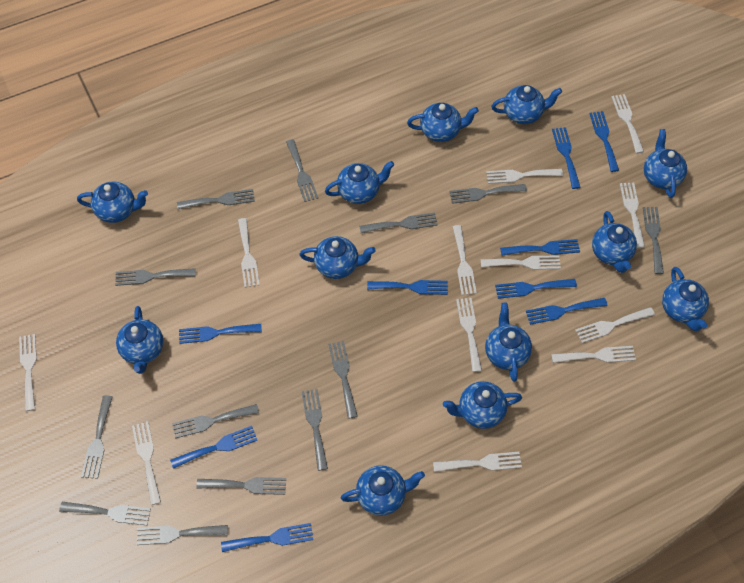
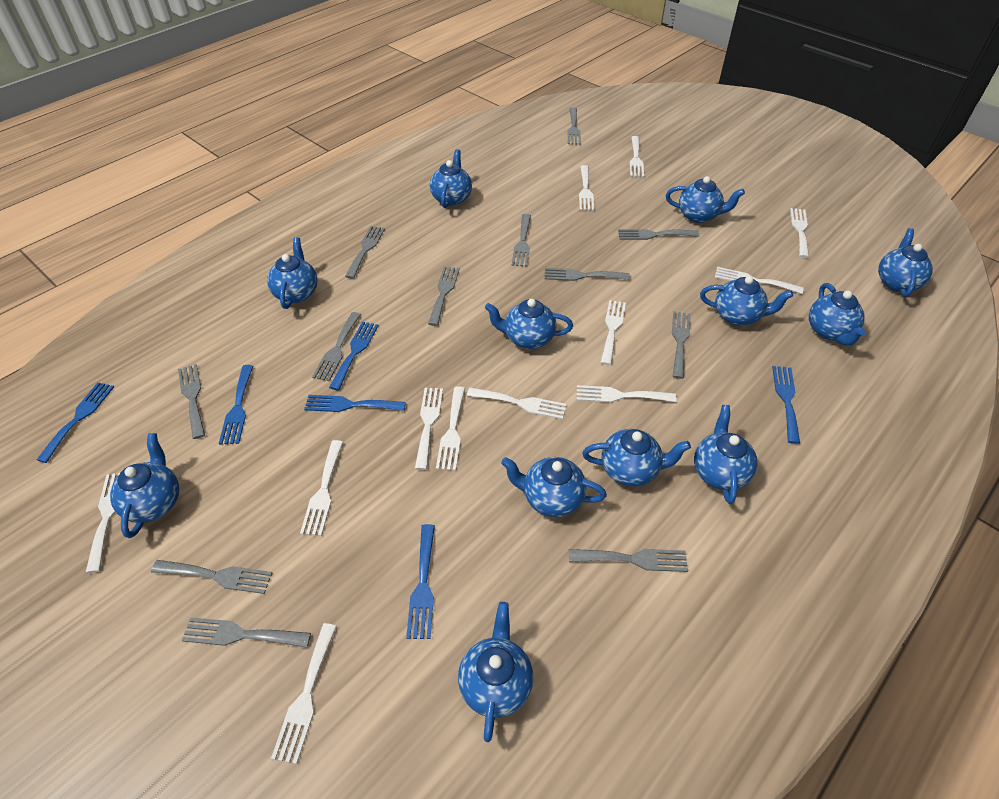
blue fork: [170,426,257,469] [179,324,262,344] [221,523,313,552] [367,280,448,295] [495,279,577,299] [500,239,580,255] [526,298,607,325] [552,127,581,189] [589,111,619,172] = 9 -> [37,382,114,463] [219,365,253,444] [304,395,406,412] [329,322,378,390] [406,524,435,639] [772,366,800,444] = 6
grey fork: [59,502,151,525] [81,395,113,479] [115,268,196,286] [137,525,228,545] [172,404,259,439] [177,189,255,209] [196,477,286,495] [286,139,318,202] [302,389,328,471] [329,341,358,419] [359,213,438,233] [450,184,527,204] [643,207,664,274] = 13 -> [151,560,272,594] [178,364,205,439] [181,617,311,648] [312,312,361,381] [345,226,385,279] [428,266,459,326] [512,214,531,267] [545,268,630,281] [567,107,581,145] [569,549,688,572] [618,229,699,240] [672,311,691,379] = 12

